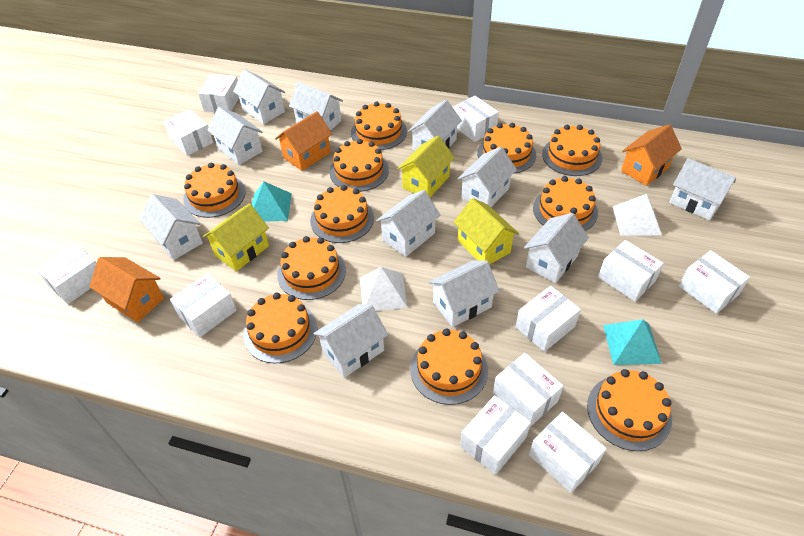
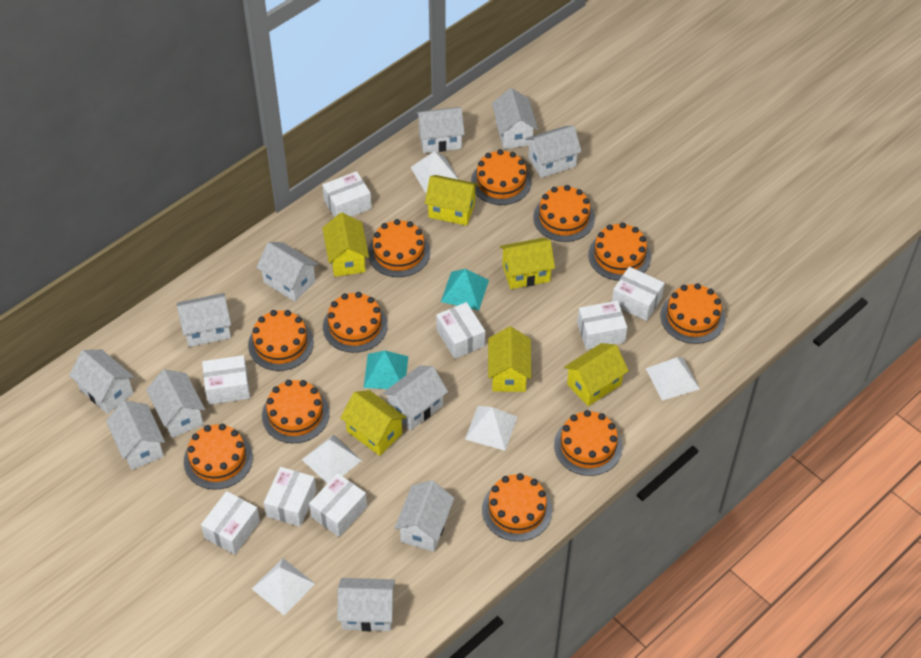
orange house: [89,257,164,322] [275,111,332,171] [621,124,682,186] = 3 -> none = 0
white box: [36,244,96,304] [163,109,213,156] [170,273,237,337] [198,74,239,112] [453,96,499,142] [460,396,531,475] [493,353,563,427] [516,286,581,352] [529,412,607,493] [598,240,664,302] [679,250,750,314] = 11 -> [201,491,260,555] [202,355,250,405] [264,467,316,527] [309,473,367,537] [322,171,372,217] [436,302,485,359] [577,301,627,350] [612,267,665,321] = 8
white pyramid: [360,267,407,311] [613,194,662,236] = 2 -> [252,558,315,615] [302,435,362,484] [410,151,459,193] [465,406,517,451] [645,357,700,401] = 5
yellow house: [203,203,269,271] [397,136,455,197] [454,198,519,265] = 3 -> [322,212,369,277] [340,390,407,456] [425,175,479,226] [488,326,531,392] [500,238,555,289] [564,343,629,406] = 6

